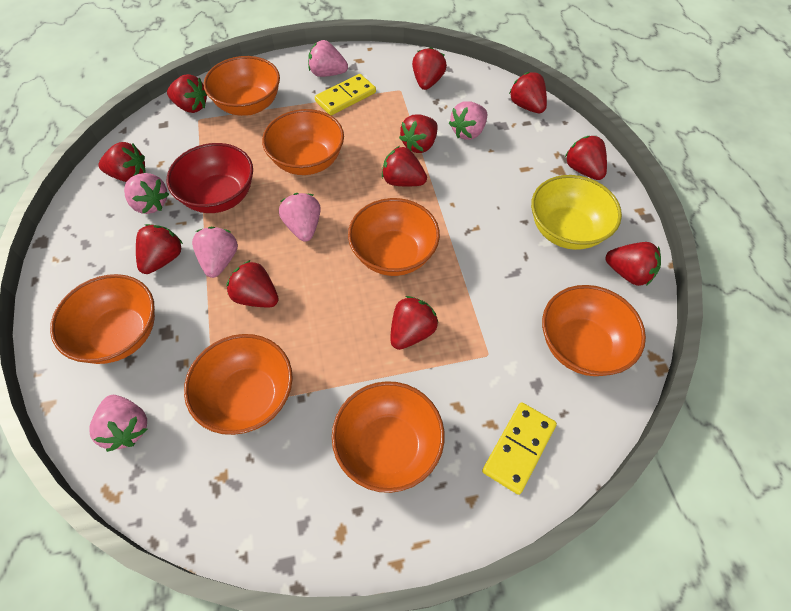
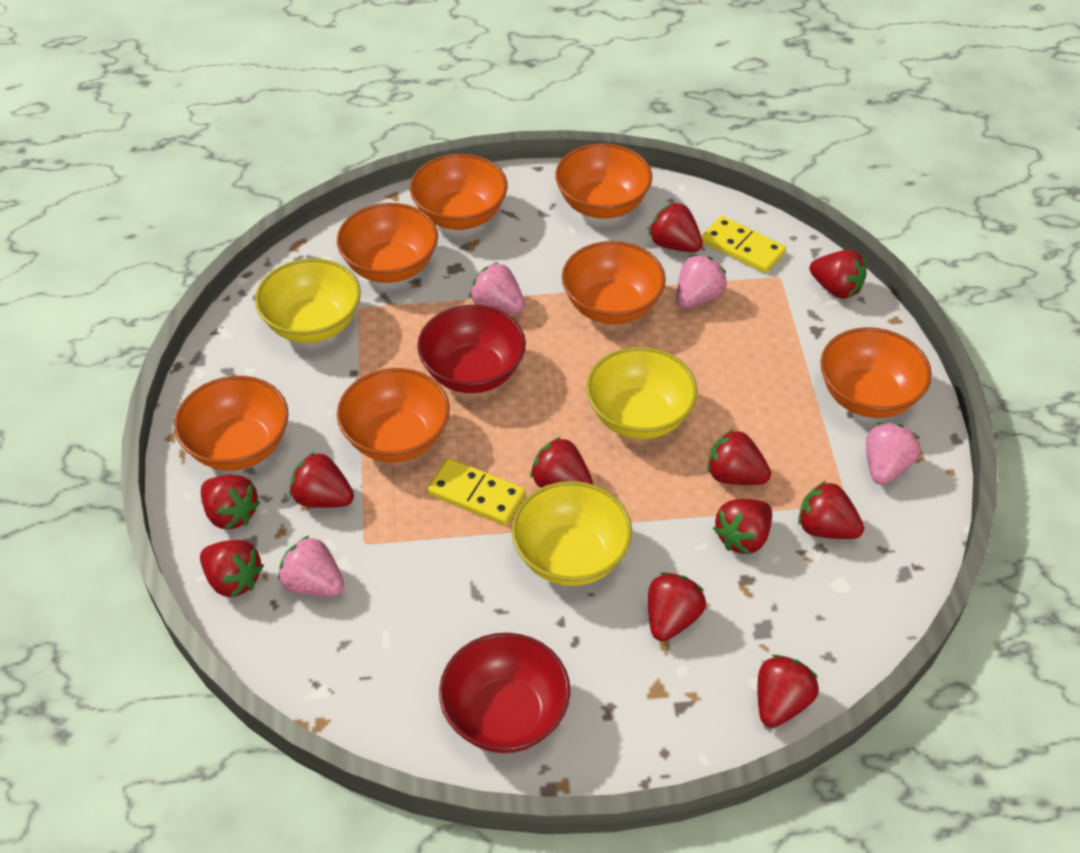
pink strawberry: [89,395,147,452] [124,173,169,214] [192,227,238,278] [279,193,321,242] [308,40,348,77] [449,101,487,140] = 6 -> [278,536,344,597] [470,262,525,314] [676,254,727,308] [866,423,921,485] = 4
red bowl: [167,143,253,213] = 1 -> [417,305,526,393] [439,633,571,753] = 2
yellow bowl: [531,175,622,250] = 1 -> [255,258,361,343] [512,481,632,586] [586,347,698,439] = 3

